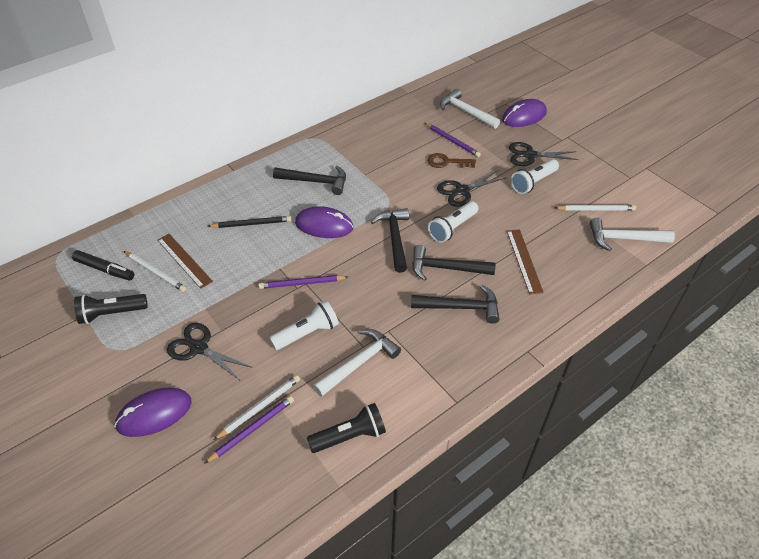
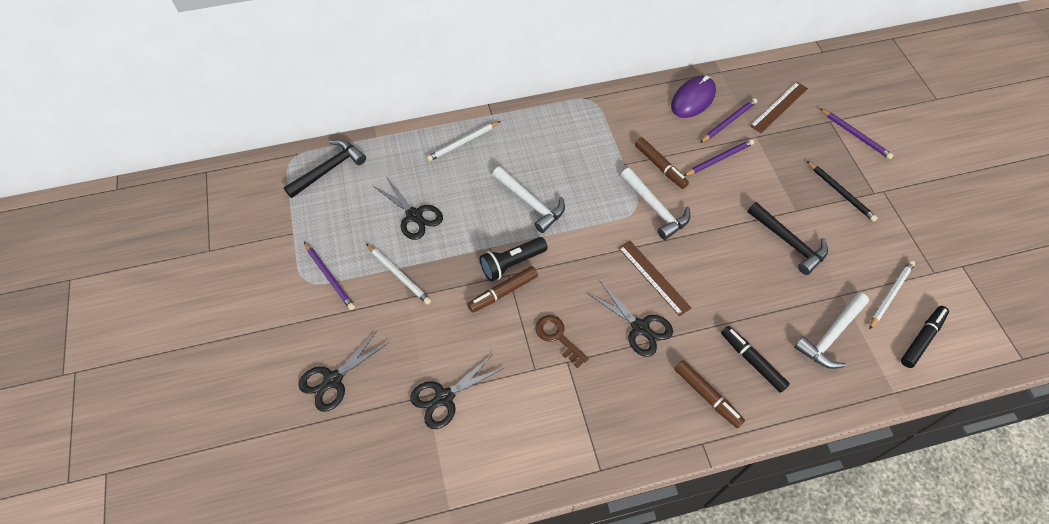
black flashlight: [74,294,148,324] [307,403,386,453] = 2 -> [480,237,548,281] = 1
black hammer: [273,166,346,195] [371,208,409,273] [411,285,500,324] [412,245,496,281] = 4 -> [284,140,366,198] [747,202,828,275] = 2
black marker: [72,250,135,281] = 1 -> [721,326,790,393] [901,306,949,368] = 2
black scissors: [167,323,252,380] [437,170,506,207] [509,142,579,166] = 3 -> [298,331,388,412] [373,176,443,240] [410,354,504,429] [589,283,673,357] = 4
brown marker: none = 0 -> [467,266,538,313] [635,138,689,189] [674,360,745,428] = 3
purple mouse: [114,388,192,437] [295,206,353,238] [502,99,547,127] = 3 -> [671,75,716,118] = 1
purple pencil: [204,396,294,464] [259,275,348,289] [425,123,481,157] = 3 -> [304,242,355,310] [683,139,754,176] [700,98,757,143] [820,108,894,159] = 4
white flashlight: [269,300,339,350] [428,201,478,243] [511,159,559,194] = 3 -> none = 0

